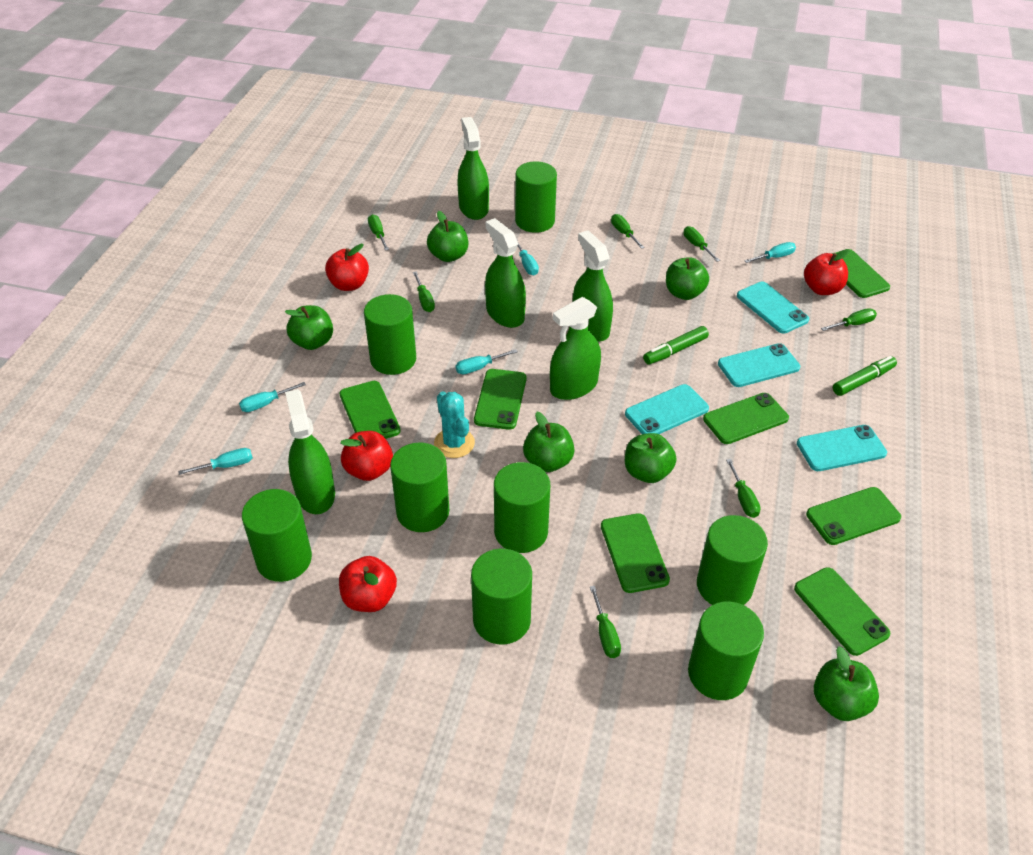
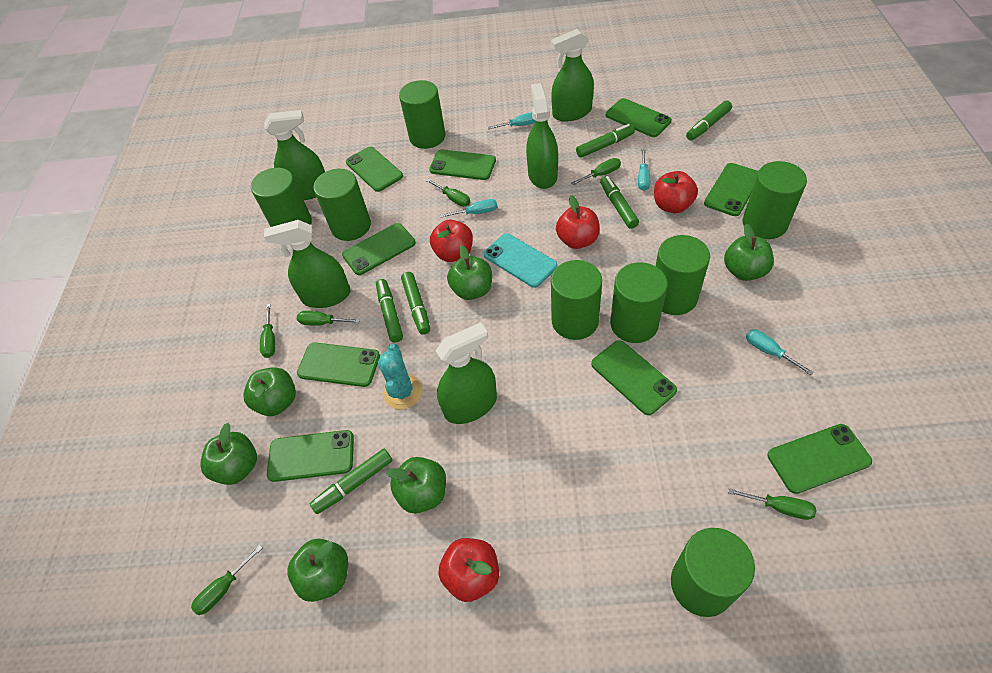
green marker: [643,326,709,365] [833,356,897,396] = 2 -> [310,449,393,514] [376,279,403,343] [401,272,430,335] [576,124,635,158] [600,176,639,229] [686,100,732,140] = 6
green phone: [339,381,401,439] [474,369,527,430] [601,513,670,593] [703,393,789,444] [794,567,891,656] [806,487,901,545] [832,249,890,298] = 7 -> [267,430,354,482] [297,342,380,387] [342,223,415,275] [346,147,403,192] [429,150,496,180] [591,340,677,415] [606,98,672,137] [704,163,758,216] [767,424,872,494] = 9
green screwdriver: [368,214,389,251] [413,271,435,312] [590,586,621,658] [611,214,645,249] [683,226,720,262] [726,459,761,518] [821,308,877,331] = 7 -> [191,544,263,615] [260,304,275,358] [297,311,360,326] [426,179,470,207] [571,158,621,185] [728,488,816,520] = 6
turquoise phone: [625,384,709,434] [718,343,800,387] [737,282,809,334] [797,425,887,471] = 4 -> [484,233,558,288] = 1
turquoise screwdriver: [178,448,253,475] [239,382,306,412] [456,349,518,374] [516,238,539,275] [744,242,796,263] = 5 -> [440,199,498,218] [487,112,535,129] [638,149,650,191] [746,329,814,375] = 4

